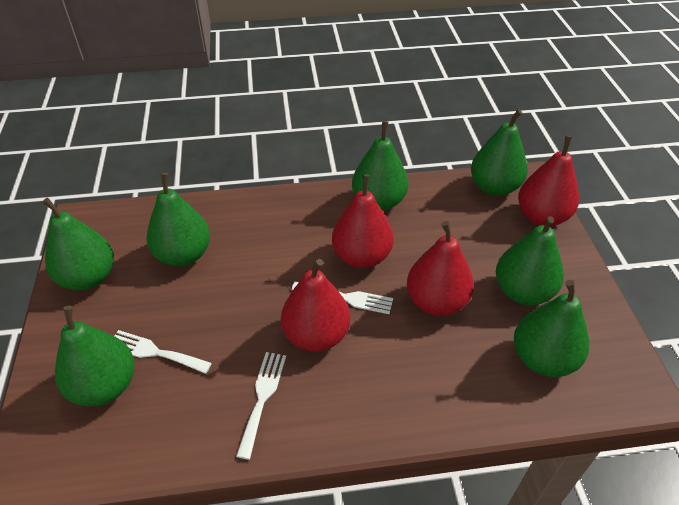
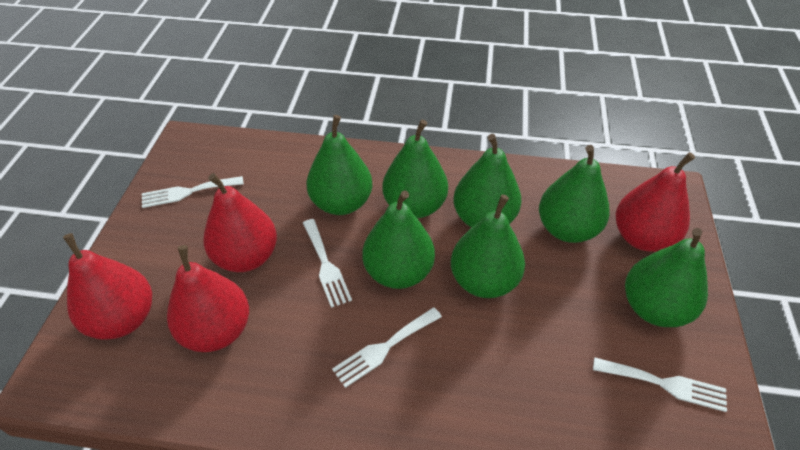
white fork: [114,330,212,374] [236,352,286,460] [292,281,393,314] = 3 -> [142,176,244,208] [303,219,352,308] [332,307,442,388] [593,357,727,412] = 4

